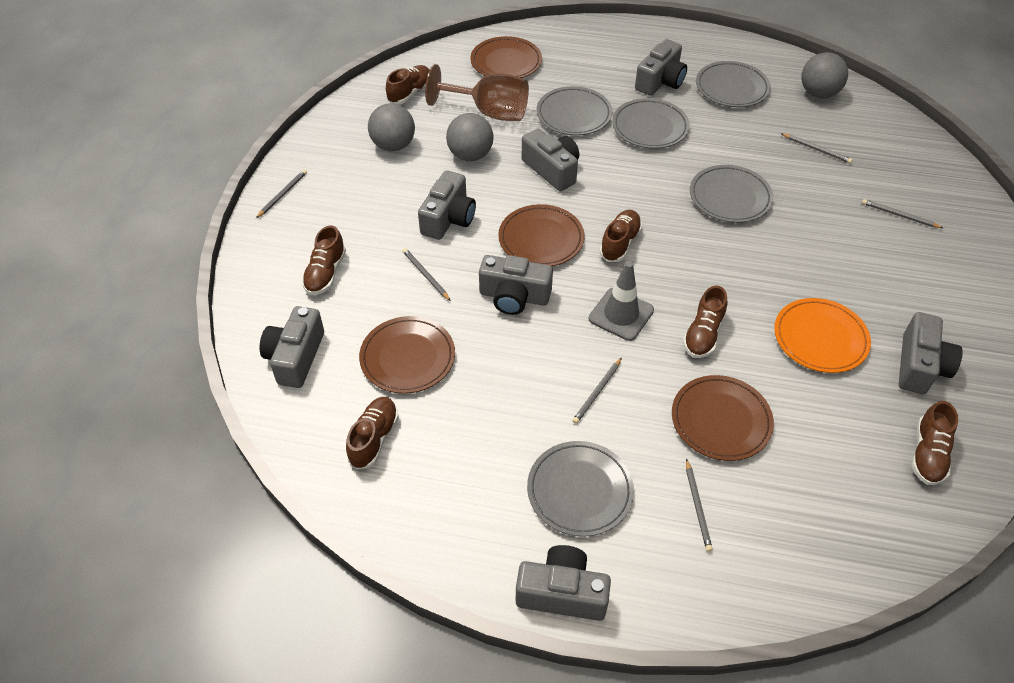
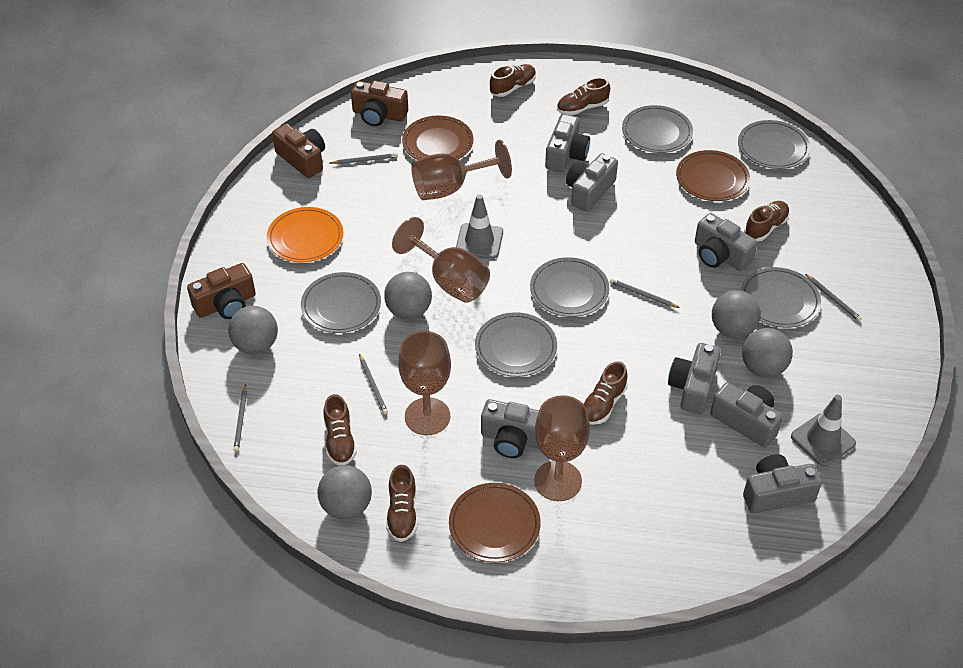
brown camera: none = 0 -> [187,263,256,319] [272,123,325,178] [351,81,408,126] = 3
brown goblet: [425,64,529,121] = 1 -> [392,217,490,303] [398,331,451,436] [411,140,512,200] [534,395,590,501] = 4
brown plate: [359,316,455,394] [470,36,542,78] [498,204,585,266] [672,375,774,461] = 4 -> [402,116,474,160] [449,483,541,562] [676,150,750,201] = 3
grey ball: [368,103,415,151] [446,113,494,161] [802,52,848,98] = 3 -> [228,306,278,354] [317,465,372,520] [384,272,432,319] [712,290,761,338] [742,328,793,377] = 5
grey pencil: [256,170,307,218] [402,248,451,301] [572,358,622,424] [686,459,713,552] [781,133,853,163] [862,199,943,228] = 6 -> [233,384,247,452] [330,153,398,164] [359,354,388,414] [610,279,680,308] [805,274,862,321] = 5
grey plate: [527,441,634,537] [536,86,612,135] [612,98,690,149] [690,165,773,223] [696,61,771,107] = 5 -> [301,272,381,333] [475,312,557,377] [530,257,609,317] [622,105,693,153] [738,120,810,169] [740,267,821,328] = 6
grey traffic cone: [589,261,654,341] = 1 -> [456,194,503,259] [791,395,856,467] = 2

